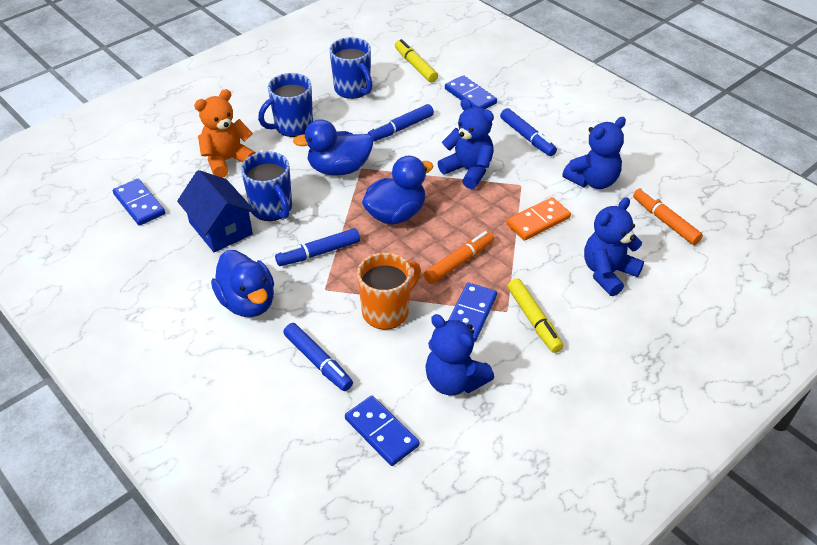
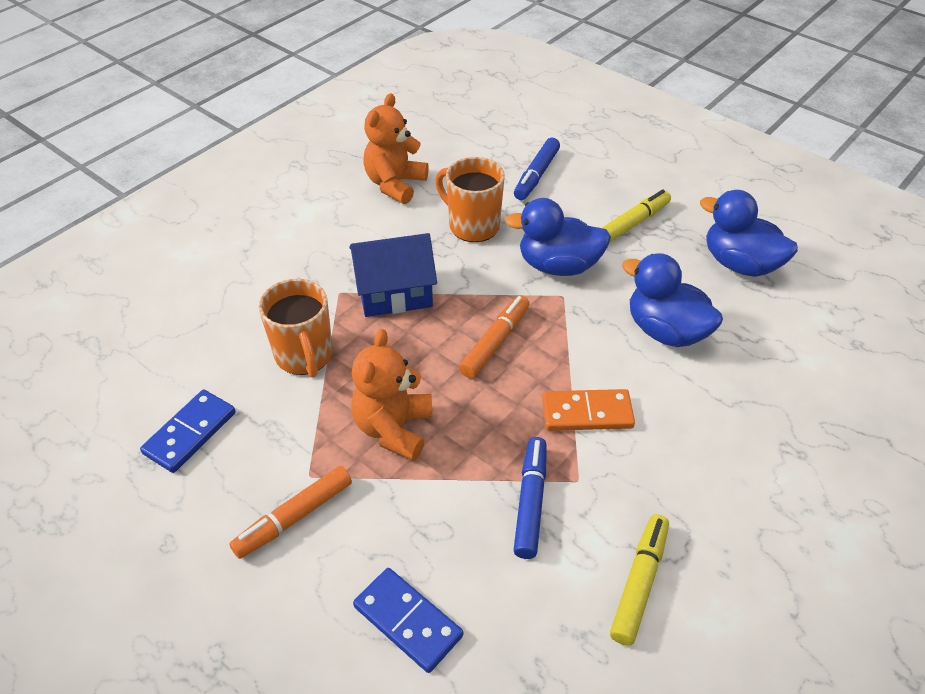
blue domino: [113,179,165,226] [345,396,419,466] [445,75,497,109] [449,283,497,342] = 4 -> [140,390,236,473] [353,568,463,673] = 2
blue marker: [275,228,360,266] [283,323,353,391] [368,104,434,142] [500,108,557,156] = 4 -> [514,138,560,200] [514,437,546,559] = 2
blue mug: [241,151,292,221] [258,73,313,137] [330,37,373,99] = 3 -> none = 0
blue teddy bear: [425,314,494,395] [438,99,494,189] [562,117,626,189] [584,197,644,296] = 4 -> none = 0
orange mug: [357,253,421,330] = 1 -> [259,279,333,378] [435,157,505,242] = 2
orange teddy bear: [194,89,256,178] = 1 -> [351,329,433,461] [363,93,429,204] = 2

